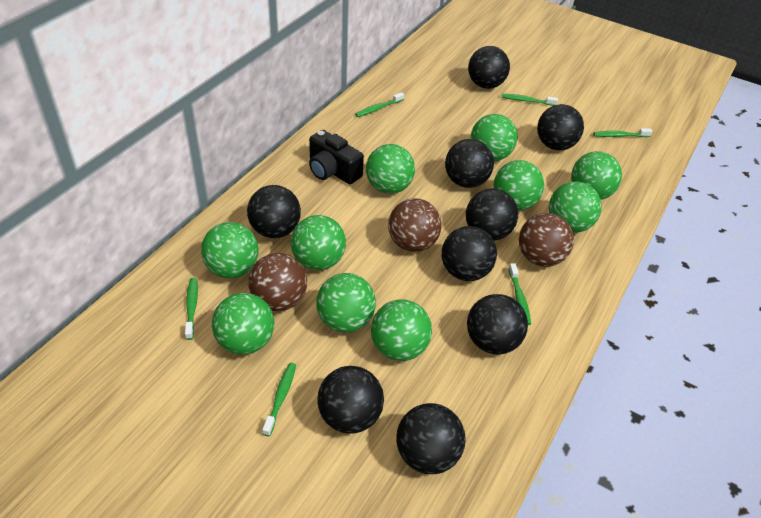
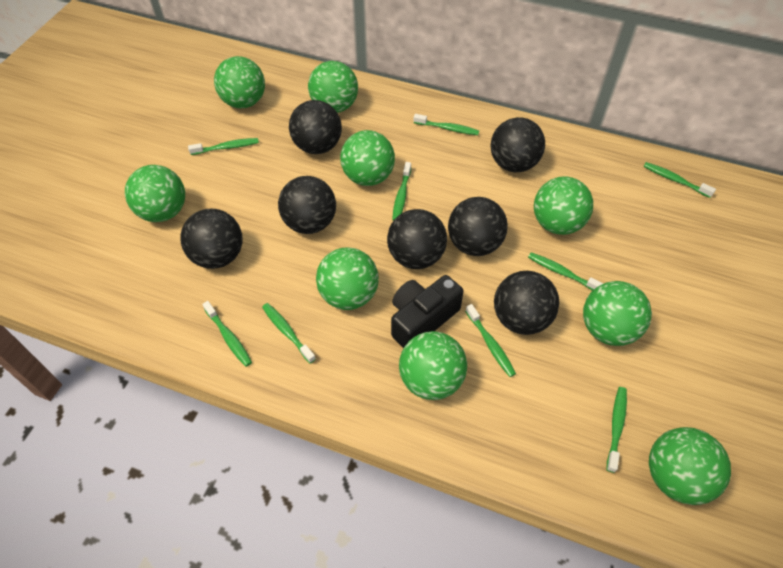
black ball: [247,185,301,238] [317,366,384,434] [396,403,465,474] [442,226,497,281] [445,139,494,188] [466,188,518,241] [467,294,528,355] [468,46,510,89] [537,104,584,150] = 9 -> [180,209,242,269] [278,176,336,234] [289,100,342,154] [387,209,447,269] [448,197,508,256] [490,117,545,172] [494,271,559,335] = 7
brown ball: [248,253,307,311] [388,198,442,252] [519,213,574,267] = 3 -> none = 0
green ball: [201,222,258,278] [212,293,274,355] [291,215,346,270] [316,273,376,333] [366,144,415,194] [371,299,432,361] [471,114,518,161] [494,160,544,210] [549,182,602,233] [571,151,622,200] = 10 -> [125,165,185,222] [214,56,265,108] [308,61,358,113] [316,247,379,310] [340,130,395,186] [399,331,467,400] [534,176,593,235] [583,281,652,346] [649,427,731,505] = 9
green toothbrush: [185,278,198,340] [262,363,296,436] [355,92,404,117] [501,94,558,106] [509,263,531,325] [593,128,652,137] = 6 -> [188,138,259,155] [202,301,252,367] [262,303,316,364] [392,162,411,221] [413,114,479,135] [465,304,516,377] [528,252,604,291] [607,387,627,473] [643,162,716,198] = 9

